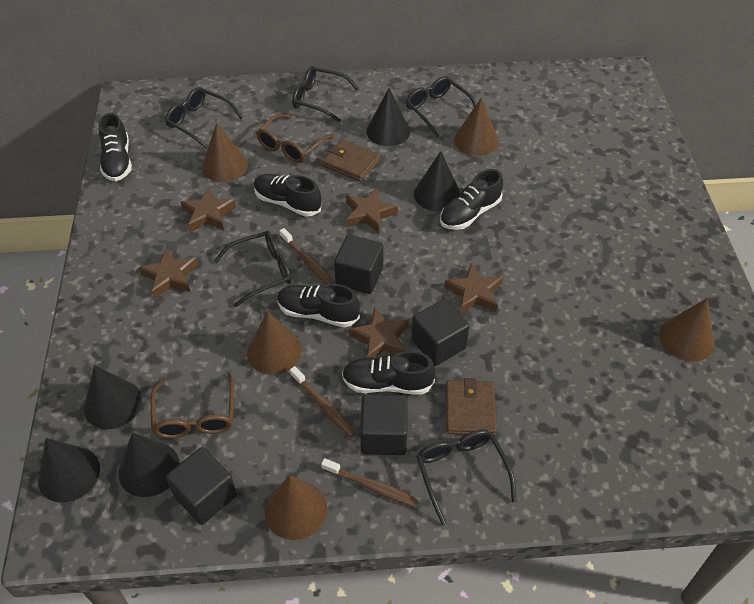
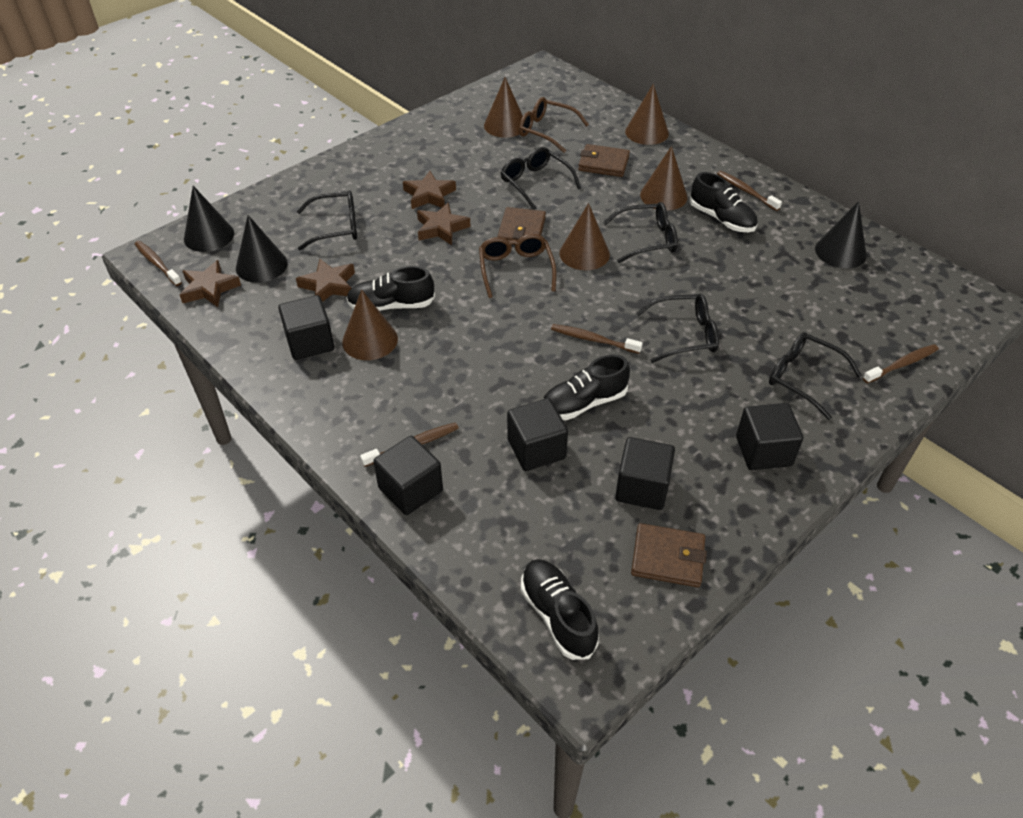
black cone: [38,438,100,503] [84,365,142,429] [118,433,180,497] [366,88,410,146] [414,151,460,212] = 5 -> [184,186,234,252] [236,215,288,283] [815,201,867,268] = 3
black cube: [166,447,237,525] [334,234,383,294] [360,394,408,455] [411,299,470,366] = 4 -> [278,295,334,360] [373,436,443,515] [507,398,568,471] [615,437,675,510] [736,403,803,470] = 5
black shoe: [98,113,132,181] [254,174,322,217] [277,284,360,327] [342,351,436,395] [440,169,503,230] = 5 -> [346,266,435,311] [521,559,599,660] [542,354,630,420] [690,172,758,232] = 4
brown star: [139,248,199,299] [180,187,236,232] [346,188,398,233] [349,308,409,358] [444,263,503,314] = 5 -> [180,260,241,307] [296,259,355,302] [403,171,456,209] [417,203,470,245] = 4
brown toothbrush: [279,228,334,284] [290,366,356,437] [321,458,418,507] = 3 -> [134,241,182,286] [360,422,459,467] [551,324,643,354] [717,171,782,211] [863,344,939,384] = 5
brown wallet: [322,139,380,182] [446,378,497,436] = 2 -> [497,207,546,245] [578,144,630,177] [631,523,707,587] = 3

